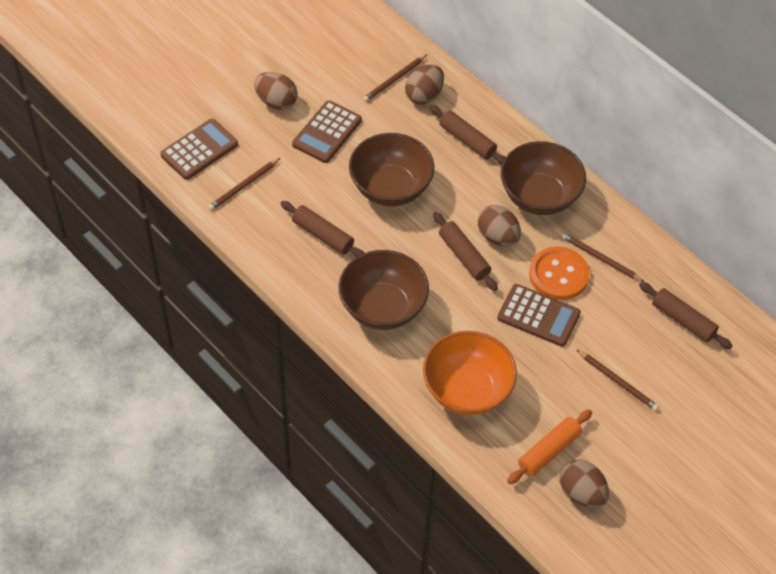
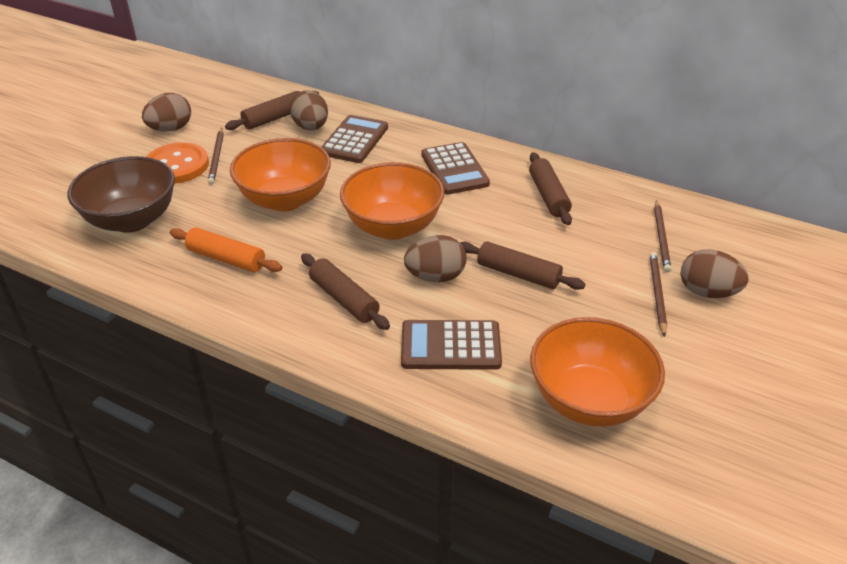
brown bowl: [338,250,429,330] [349,133,434,206] [501,141,586,215] = 3 -> [67,156,175,233] = 1
brown pencil: [208,158,280,210] [363,55,427,102] [562,233,645,282] [577,350,659,411] = 4 -> [208,128,224,185] [650,252,667,337] [654,200,671,272] = 3
orange bowl: [423,331,517,415] = 1 -> [230,138,331,212] [340,162,444,240] [530,317,665,427] = 3

